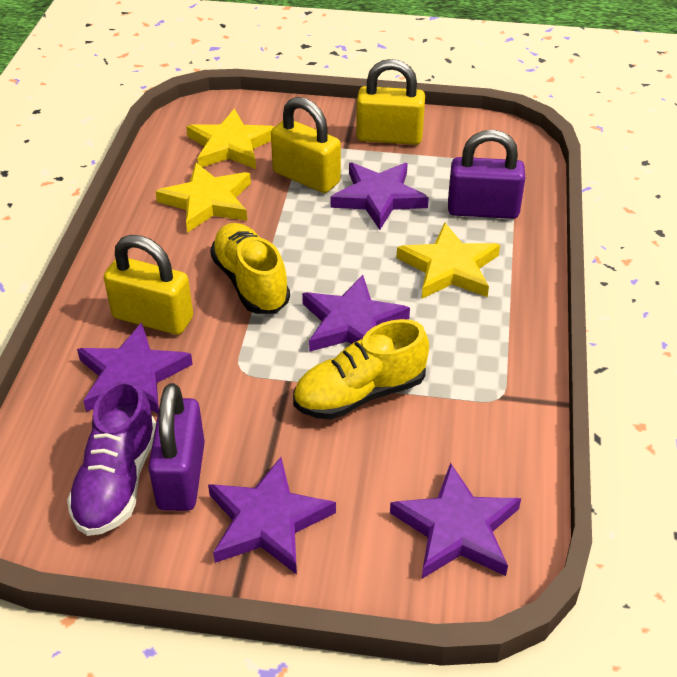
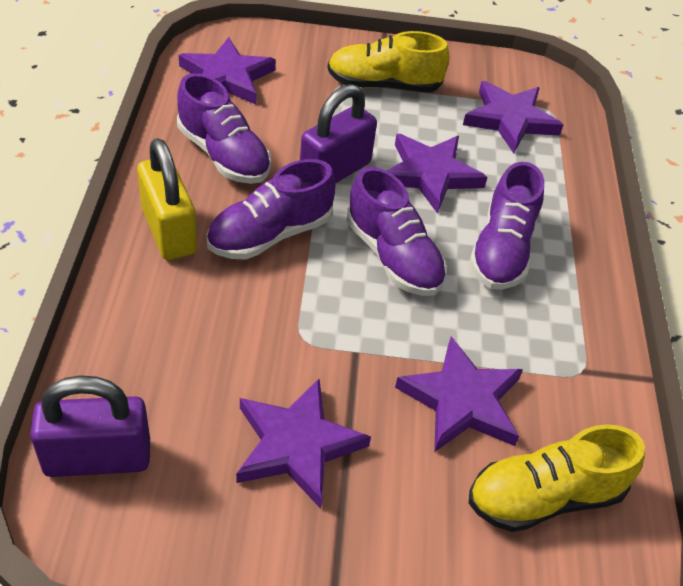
purple shoe: [67,379,156,536] = 1 -> [177,73,271,184] [206,159,336,260] [346,167,447,296] [469,162,544,289] = 4
yellow padlock: [104,235,193,335] [271,97,341,193] [356,59,425,145] = 3 -> [137,138,197,260] = 1
yellow star: [155,163,251,233] [186,109,274,169] [397,223,500,298] = 3 -> none = 0

